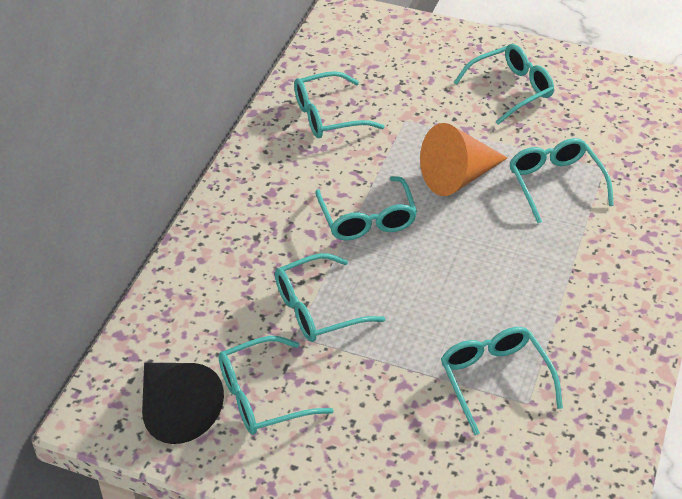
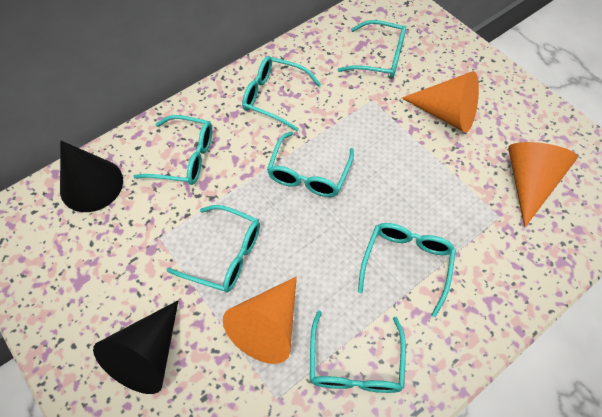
black cone: [142,363,224,444] = 1 -> [60,141,123,212] [93,300,178,394] = 2
orange cone: [420,123,508,196] = 1 -> [223,277,297,364] [402,71,479,133] [508,142,578,227] = 3

